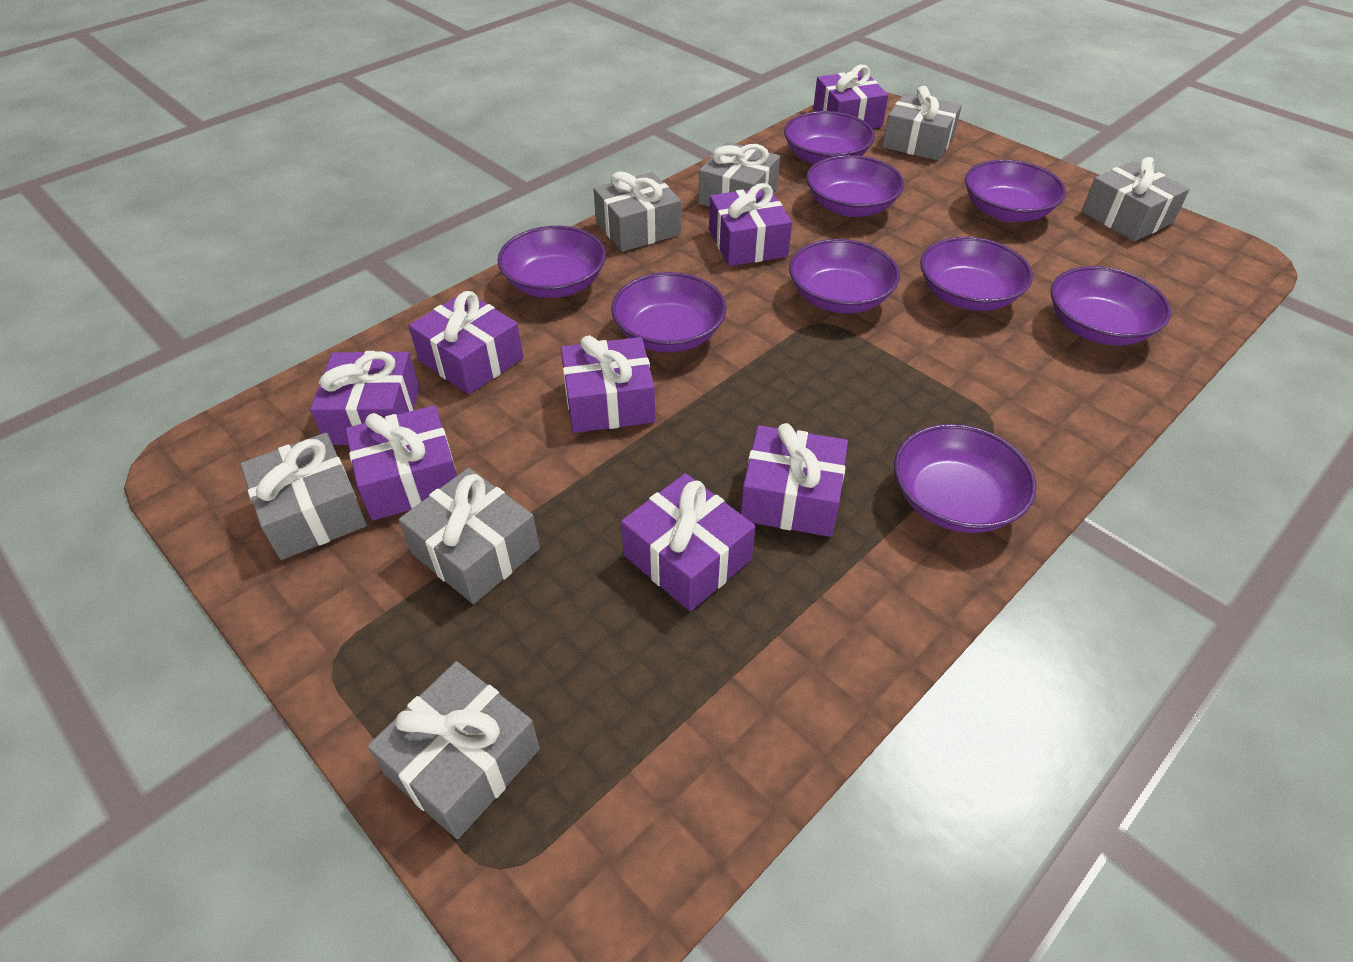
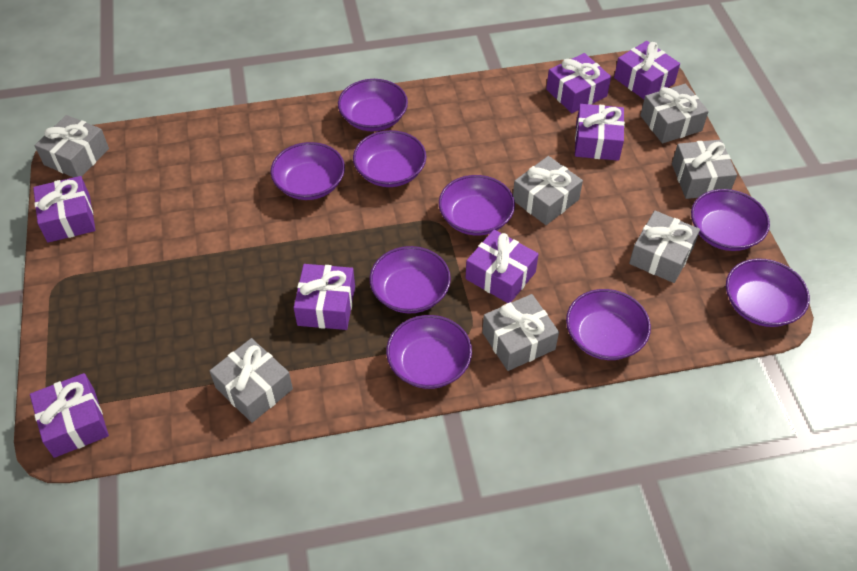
purple gift: [310,351,419,445] [346,405,457,521] [409,291,523,394] [561,336,655,433] [621,473,755,611] [709,183,792,266] [741,423,848,537] [813,65,888,129] = 8 -> [30,373,109,458] [33,176,95,243] [293,264,355,330] [465,230,539,303] [546,53,611,113] [575,104,625,161] [614,41,680,99] = 7

